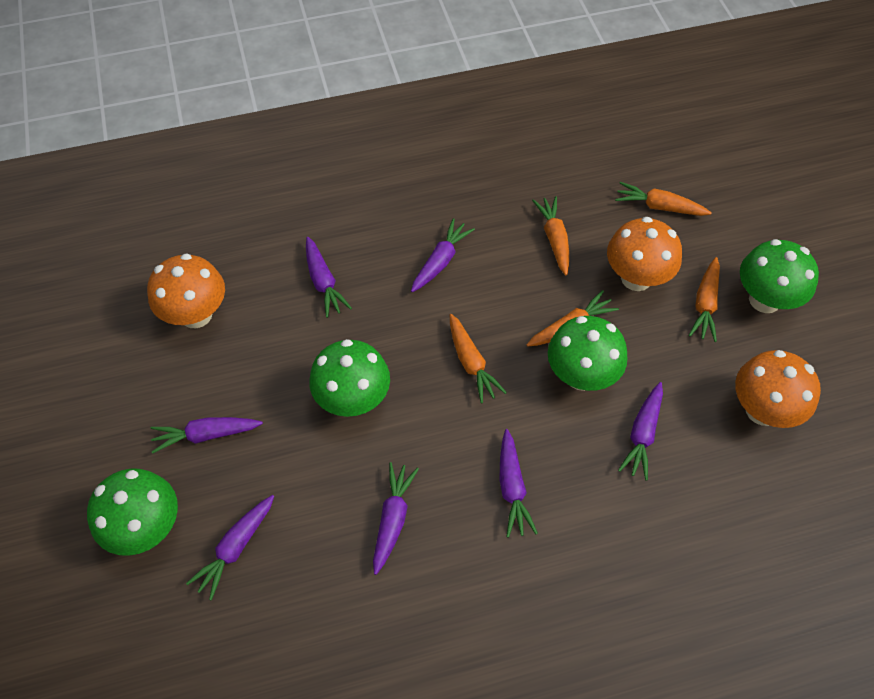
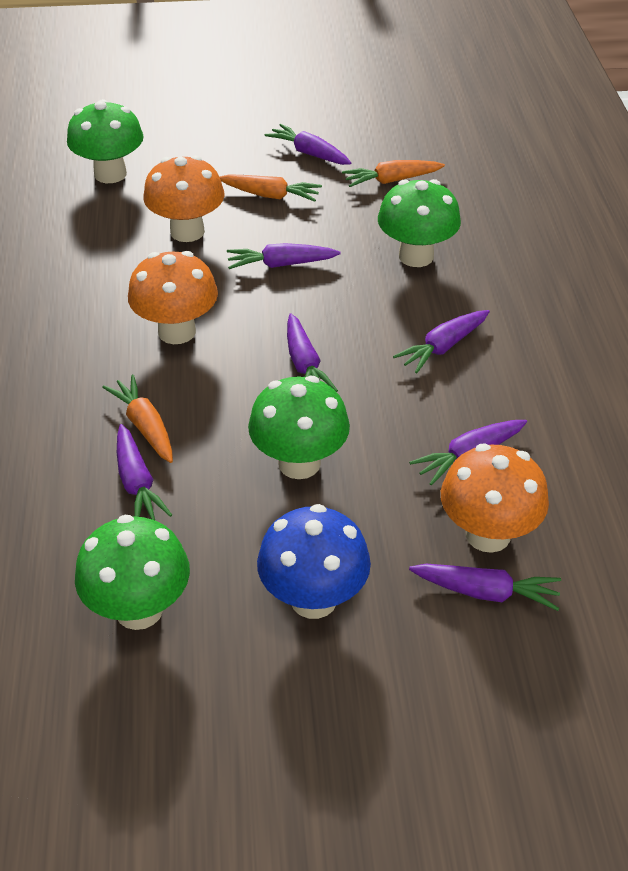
blue mushroom: none = 0 -> [257,504,371,619] = 1
orange carrot: [450,314,507,403] [526,290,619,346] [532,196,569,276] [615,182,712,216] [689,257,720,342] = 5 -> [102,375,173,463] [220,174,322,202] [342,160,445,187] = 3

